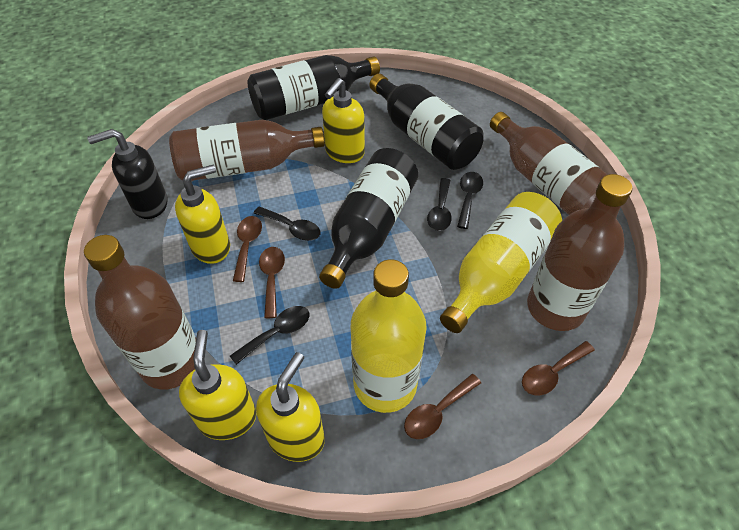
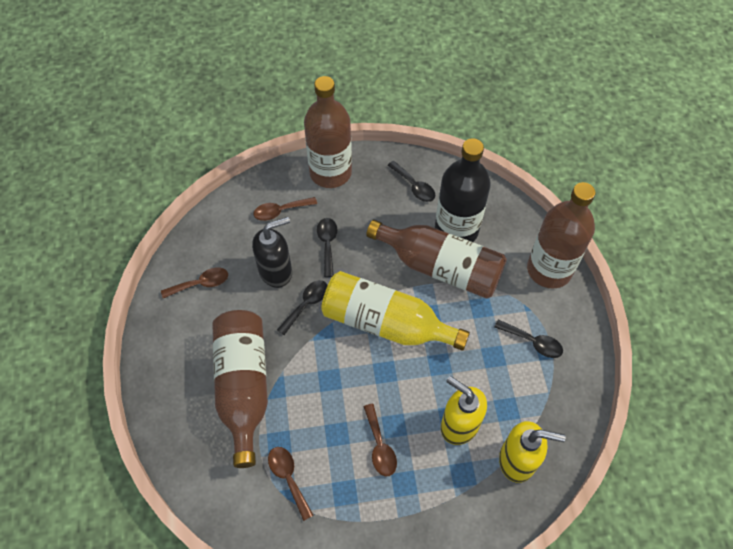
black bottle: [247,55,380,120] [319,148,418,289] [369,74,483,170] = 3 -> [435,138,491,242] = 1
yellow bottle: [351,259,427,413] [440,192,562,333] = 2 -> [321,271,470,351] = 1
yellow soap dispenser: [175,165,230,264] [179,330,256,440] [256,352,325,462] [322,78,365,163] = 4 -> [441,376,487,445] [499,421,566,483] = 2

